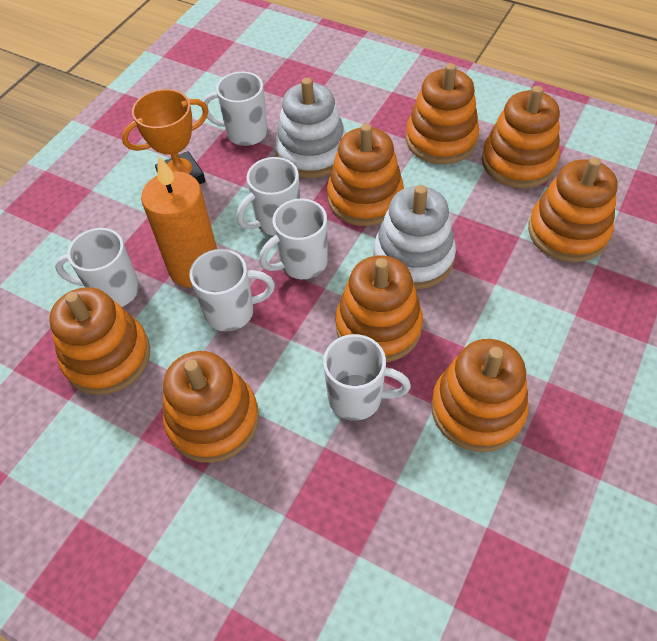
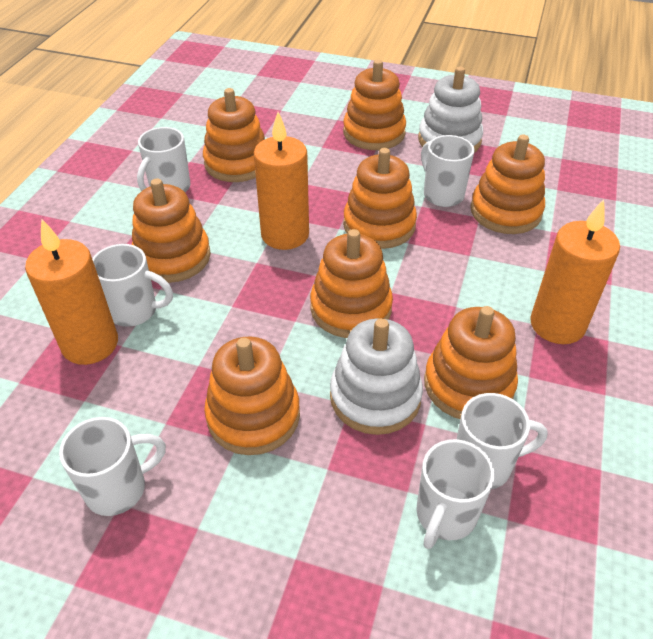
orange candle: [141,156,217,288] = 1 -> [25,218,118,365] [254,112,309,250] [530,199,620,344] = 3
orange trophy: [122,89,208,184] = 1 -> none = 0

